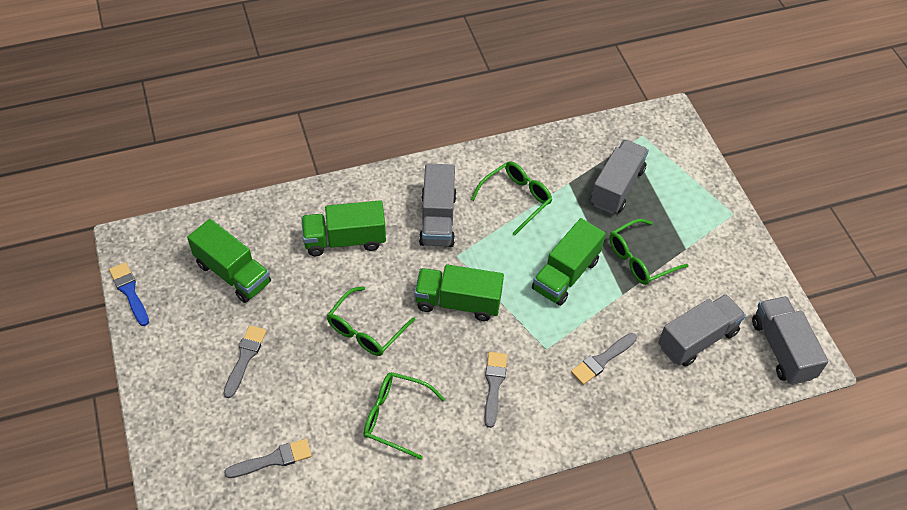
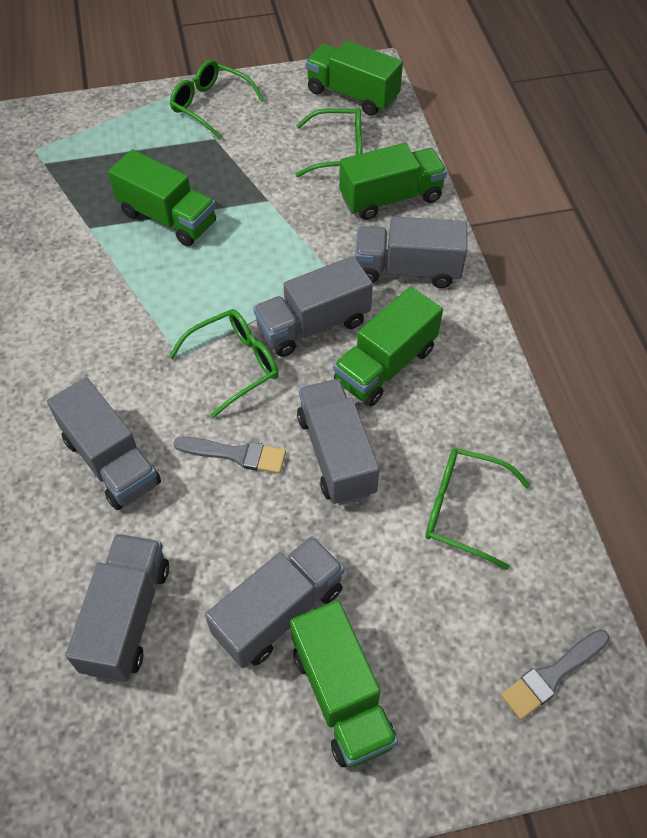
blue brush: [109,262,149,326] = 1 -> none = 0
green truck: [187,219,271,303] [301,200,386,256] [414,264,504,321] [532,218,606,306] = 4 -> [108,150,216,246] [290,600,398,768] [306,40,403,116] [333,287,443,406] [339,143,447,220] = 5
grey brush: [223,325,267,398] [224,439,312,478] [484,352,507,428] [571,333,637,385] = 4 -> [173,436,286,474] [501,629,610,720] = 2
grey truck: [419,163,457,247] [591,140,649,214] [658,294,746,367] [752,296,829,385] = 4 -> [47,378,161,510] [66,534,169,682] [205,536,344,668] [253,256,373,357] [297,379,379,505] [355,216,467,288] = 6

